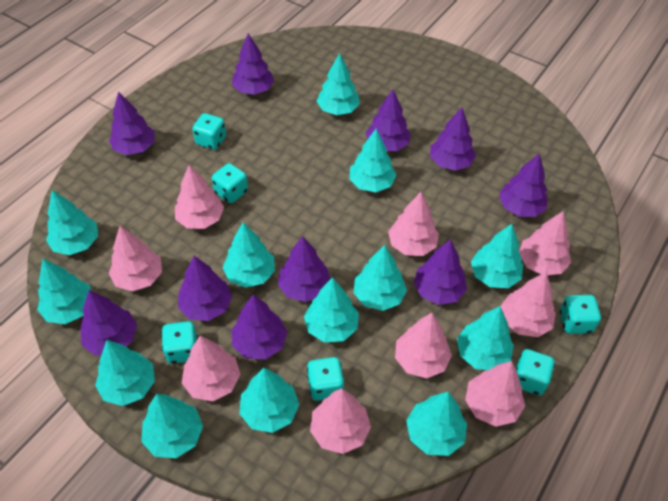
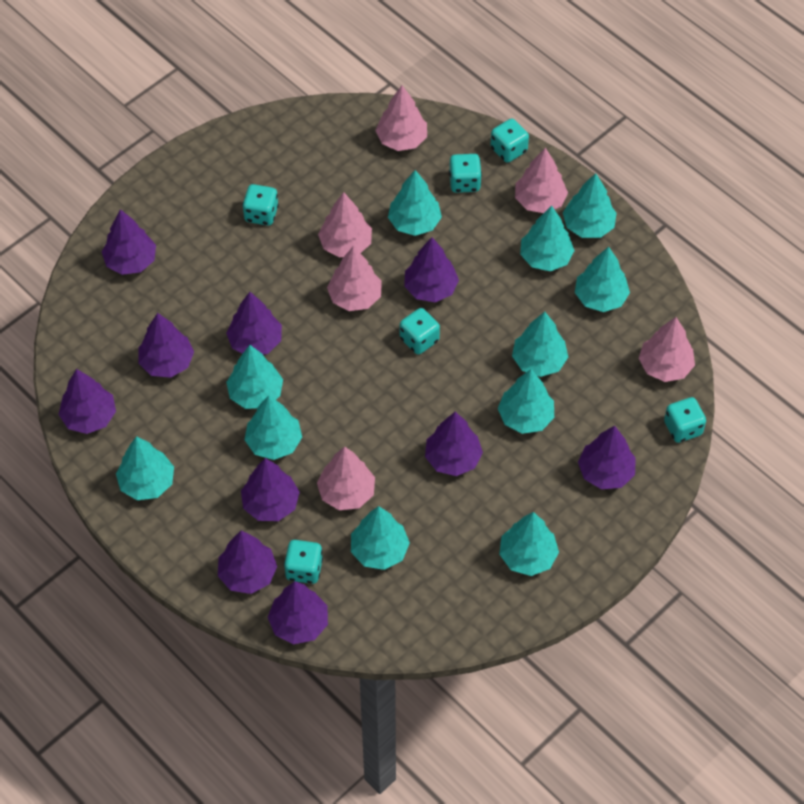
pink tree: [108,226,162,291] [175,165,224,229] [182,336,241,401] [310,388,371,454] [388,192,439,256] [395,313,452,378] [465,361,525,427] [501,272,556,337] [519,211,571,275] = 9 -> [317,446,375,510] [318,192,372,257] [327,246,382,311] [375,85,427,151] [515,148,568,213] [639,317,695,382] = 6
turquoise tree: [37,259,91,324] [46,190,98,255] [95,340,155,406] [141,394,203,458] [222,222,275,288] [239,367,299,433] [304,277,359,343] [316,53,360,115] [349,129,397,192] [353,245,407,311] [406,392,467,456] [457,306,514,370] [471,224,523,288] = 13 -> [116,436,174,500] [226,345,283,409] [244,395,302,460] [351,506,410,570] [388,170,442,236] [498,369,554,434] [499,512,559,576] [512,312,568,377] [520,206,575,271] [563,173,617,238] [575,247,630,312] = 11

